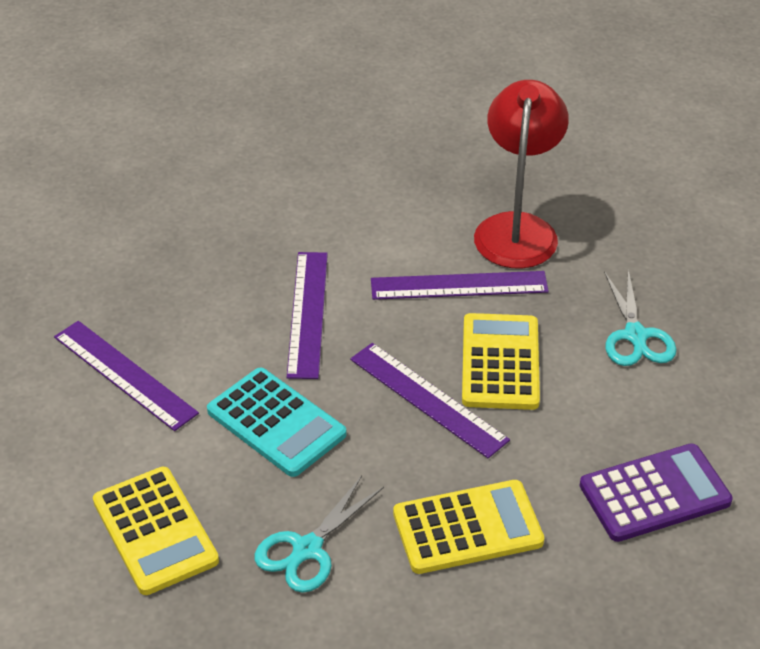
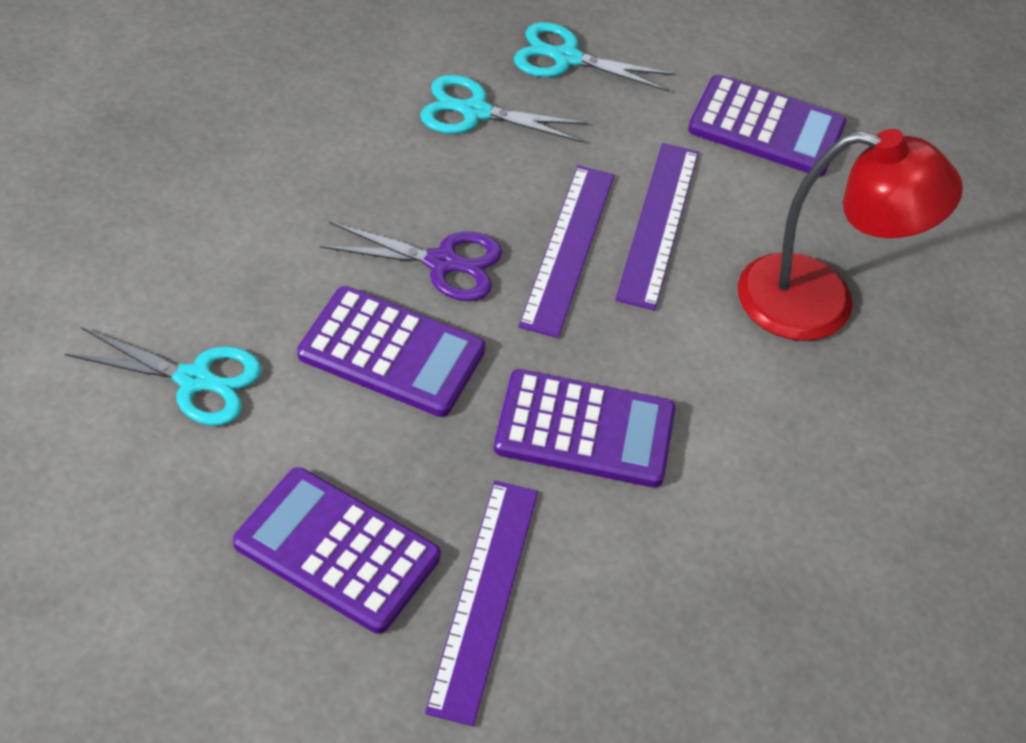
purple calculator: [580,443,733,542] = 1 -> [233,467,441,634] [297,286,486,417] [494,369,675,488] [688,75,846,176] = 4
purple ruler: [54,321,199,431] [287,252,328,379] [350,343,510,458] [371,271,549,300] = 4 -> [425,480,538,726] [518,165,614,338] [615,143,699,310] = 3
purple scissors: none = 0 -> [320,222,502,301] = 1
turquoise calculator: [207,368,347,477] = 1 -> none = 0
turquoise scissors: [255,475,384,593] [604,269,677,366] = 2 -> [65,327,262,426] [420,75,588,142] [514,22,675,91] = 3
yellow calculator: [93,467,219,595] [393,480,544,574] [462,313,540,410] = 3 -> none = 0

